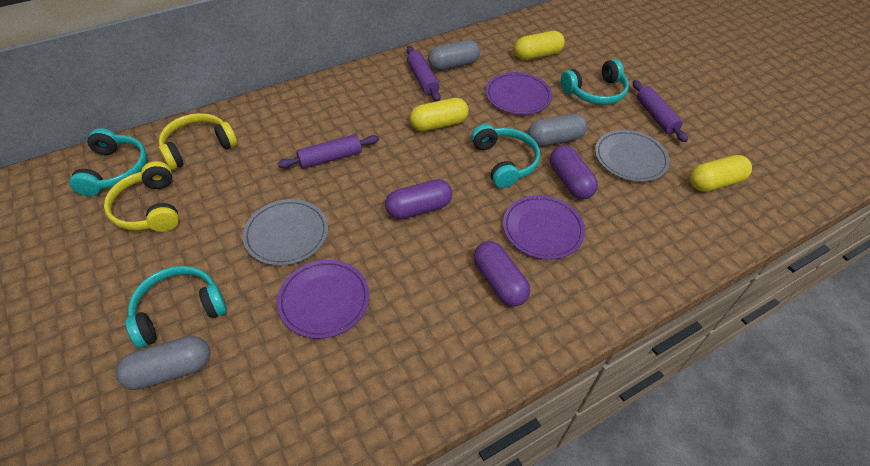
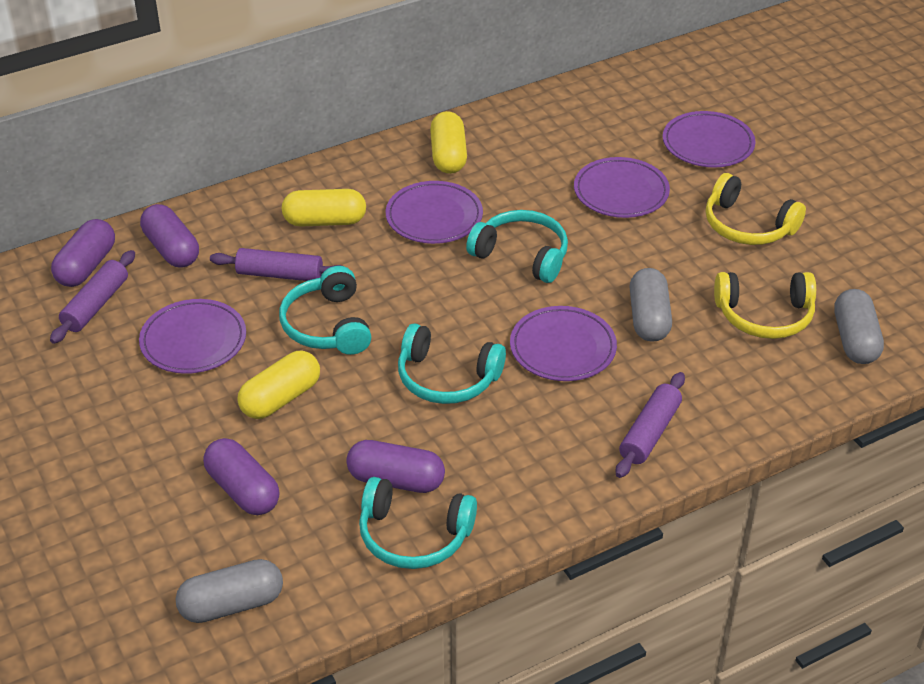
grey plate: [243,199,328,266] [595,130,670,182] = 2 -> none = 0
purple capsule: [385,179,452,219] [474,241,530,306] [550,145,598,199] = 3 -> [51,219,115,287] [140,204,199,268] [203,438,280,515] [346,440,445,493] = 4
purple plate: [277,260,370,339] [485,72,552,115] [503,195,585,260] = 3 -> [139,299,246,374] [386,181,483,244] [510,306,617,381] [574,157,670,218] [663,111,756,168] = 5

